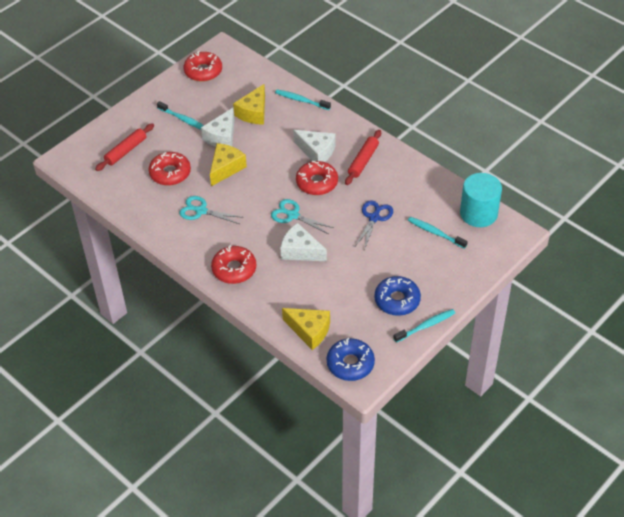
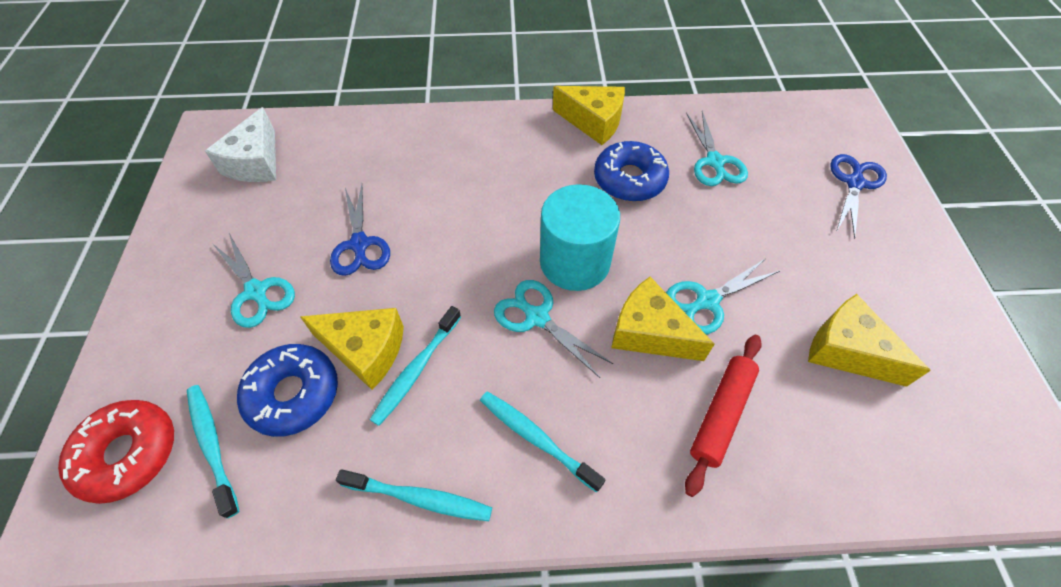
blue scissors: [355,200,393,250] = 1 -> [330,184,390,276] [830,154,887,239] = 2
red donut: [148,152,191,185] [183,51,222,82] [211,245,256,284] [296,161,338,195] = 4 -> [58,400,174,504] = 1
red rolling pin: [95,123,154,171] [345,130,381,185] = 2 -> [685,335,762,497] = 1
turquoise scissors: [179,196,244,224] [271,199,333,234] = 2 -> [212,233,295,328] [494,280,613,378] [666,258,780,335] [686,111,748,186] = 4
white cheese: [201,108,234,147] [280,223,327,261] [293,130,335,162] = 3 -> [205,107,276,182] = 1
yellow cheese: [210,143,247,186] [233,84,265,125] [282,308,330,350] = 3 -> [300,308,404,390] [553,86,625,145] [611,277,715,361] [808,294,931,387] = 4

